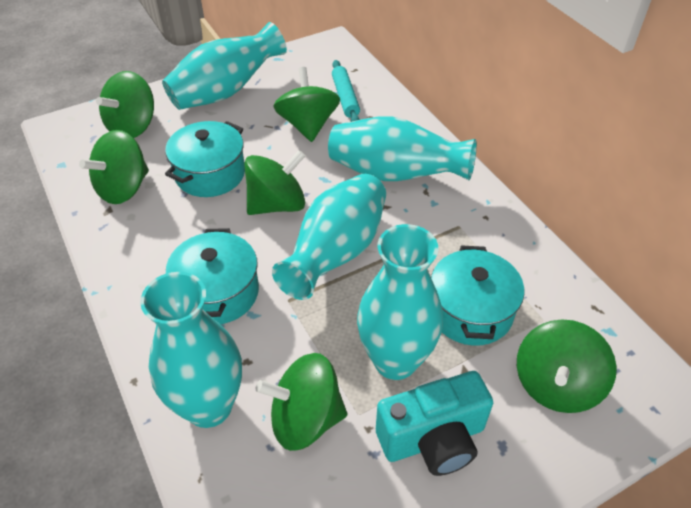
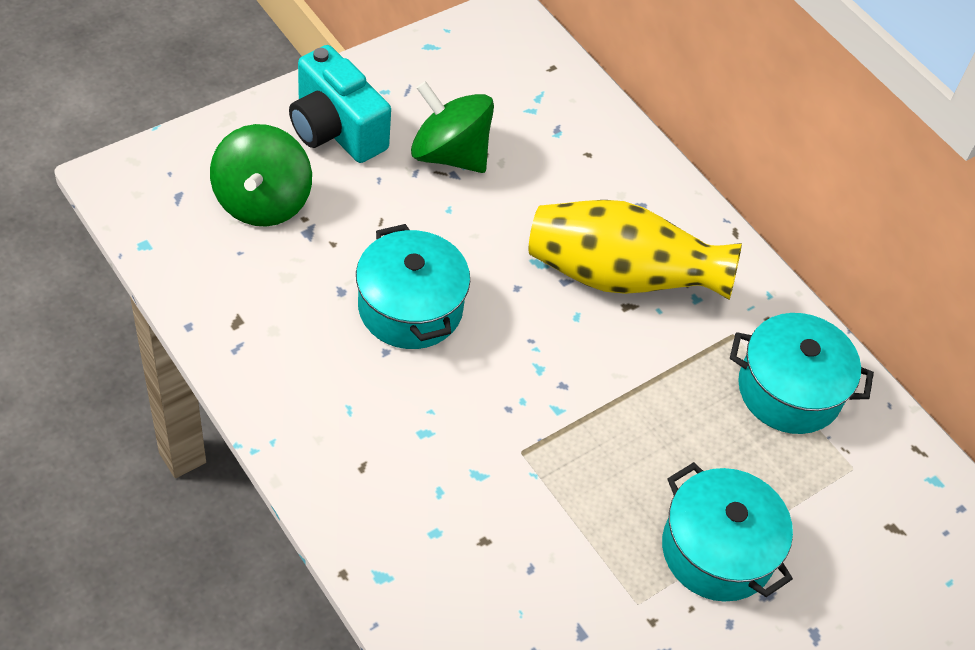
green spinning top: [79,130,149,204] [96,71,154,138] [245,150,306,215] [256,353,347,451] [273,67,340,142] [517,319,617,413] = 6 -> [210,124,312,227] [411,81,494,173] = 2
turquoise rolling pin: [332,60,360,122] = 1 -> none = 0
turquoise vase: [140,272,242,428] [162,22,287,110] [272,174,386,300] [328,116,477,181] [357,224,443,380] = 5 -> none = 0
yellow vase: none = 0 -> [529,200,742,300] = 1

